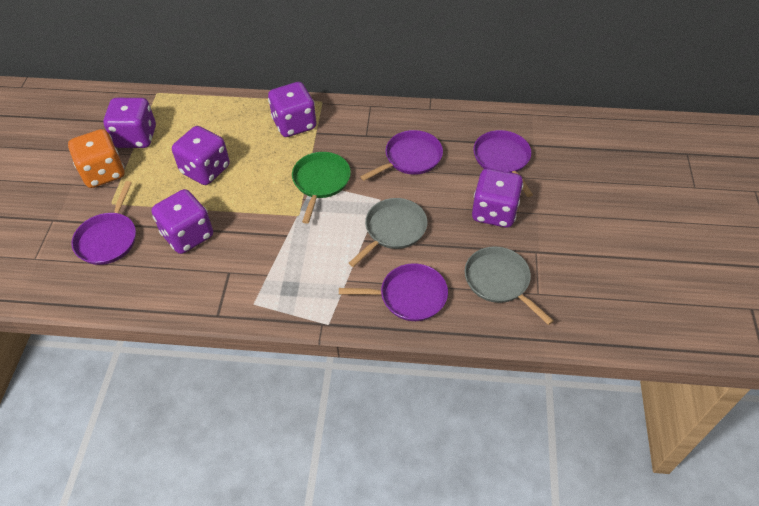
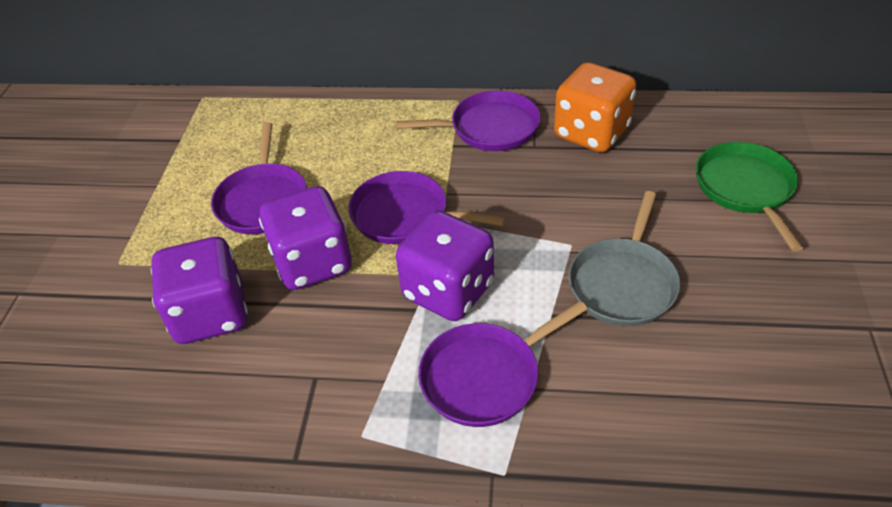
grey pan: [349,198,428,267] [464,247,554,325] = 2 -> [568,191,680,326] = 1
purple dice: [103,98,156,148] [152,189,213,254] [172,126,230,185] [268,82,316,137] [472,168,523,228] = 5 -> [151,237,248,344] [259,186,352,290] [396,211,494,321] = 3

